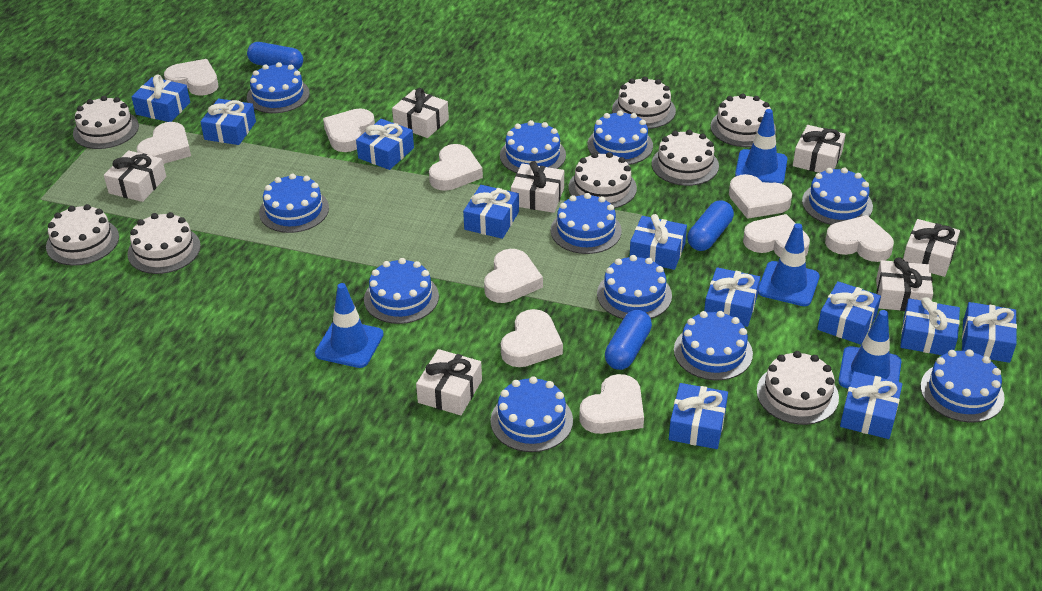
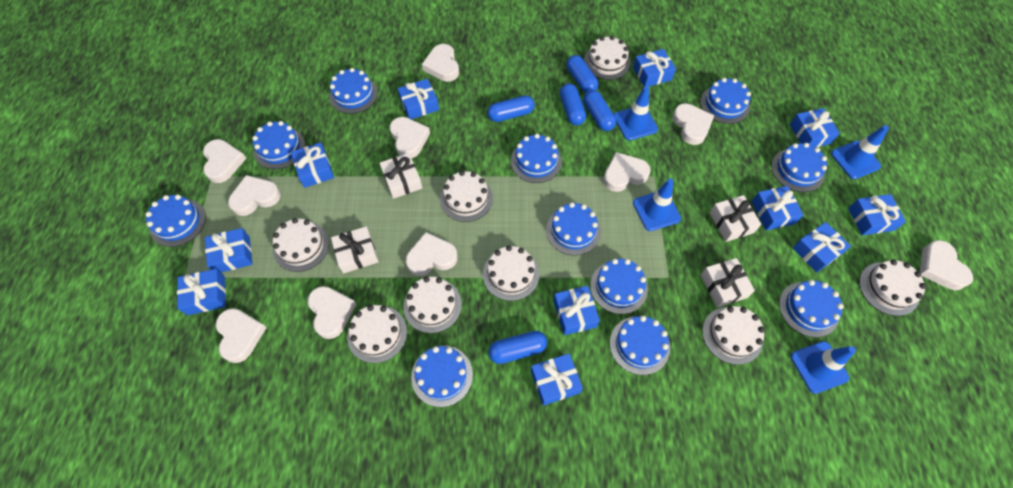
blue capsule: [247,42,303,70] [605,310,652,370] [688,200,734,251] = 3 -> [487,95,535,122] [489,331,547,364] [560,84,586,125] [567,55,598,93] [584,90,616,131] = 5
white gift: [104,150,166,202] [392,88,449,138] [416,349,482,415] [511,161,564,213] [793,125,846,173] [876,257,933,311] [903,219,960,277] = 7 -> [331,226,379,274] [379,153,422,199] [701,258,755,308] [710,195,761,242] = 4

